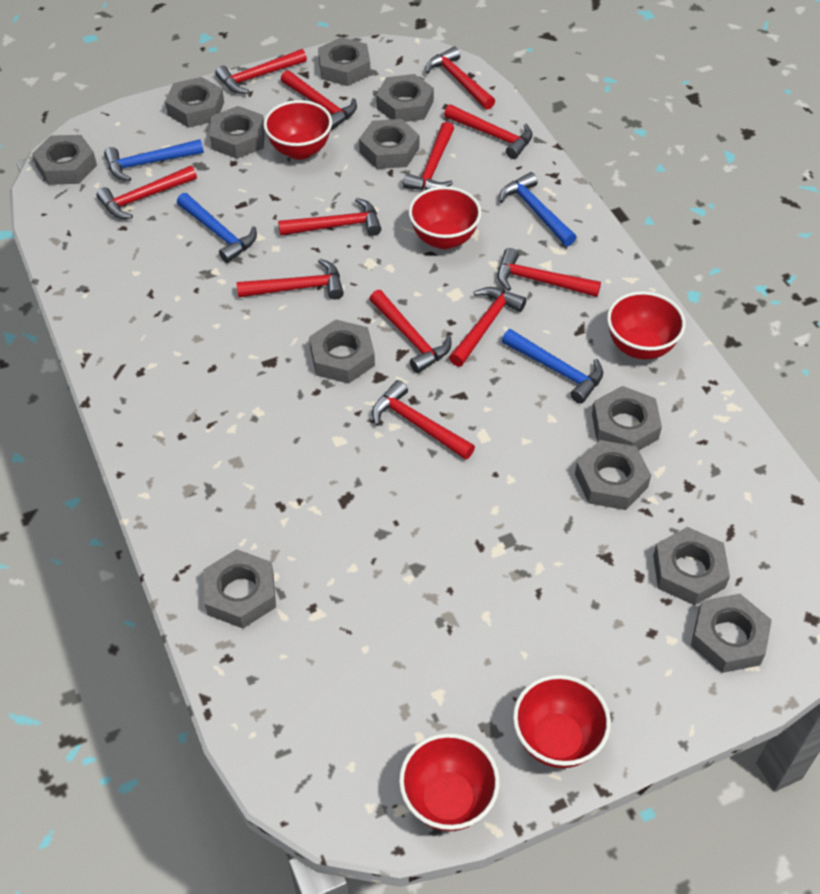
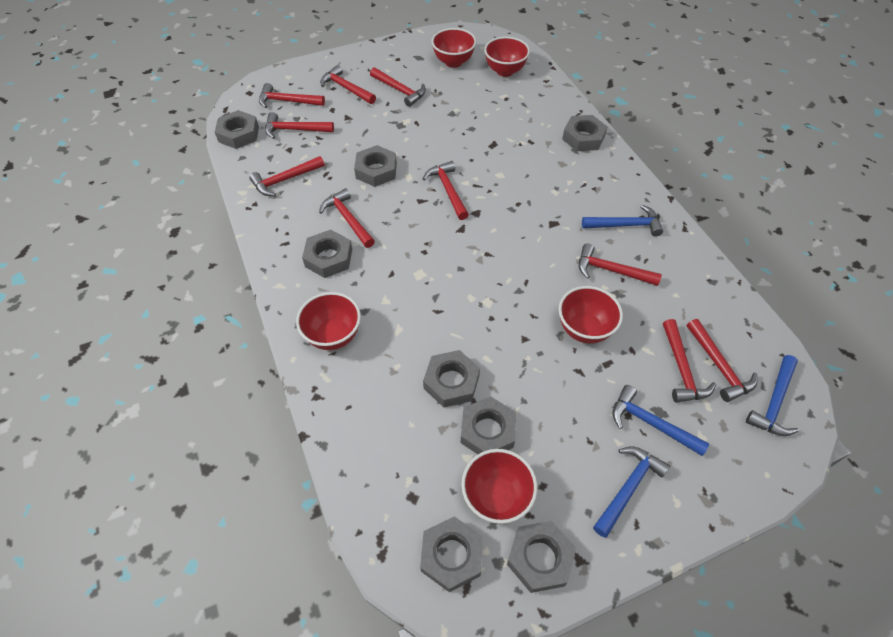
grey nut: [32,135,97,185] [165,77,224,128] [203,549,276,629] [210,106,265,159] [309,319,375,384] [318,37,371,86] [359,119,419,169] [376,74,434,122] [575,440,651,510] [592,386,662,450] [653,527,730,605] [691,594,772,673] = 12 -> [215,110,259,149] [302,230,352,278] [354,145,397,187] [420,516,483,592] [423,350,480,407] [461,396,516,454] [507,521,576,593] [562,115,608,151] = 8
red hammer: [96,166,197,219] [215,49,307,94] [237,259,344,299] [278,198,381,236] [281,70,357,130] [369,290,451,373] [372,380,475,460] [403,122,454,190] [425,47,495,110] [444,104,533,159] [449,287,527,367] [497,248,601,297] = 12 -> [249,156,325,196] [259,83,325,108] [265,112,334,139] [319,188,375,248] [320,65,376,104] [370,68,426,107] [423,161,469,220] [579,243,662,286] [663,319,716,403] [687,319,757,402] = 10

